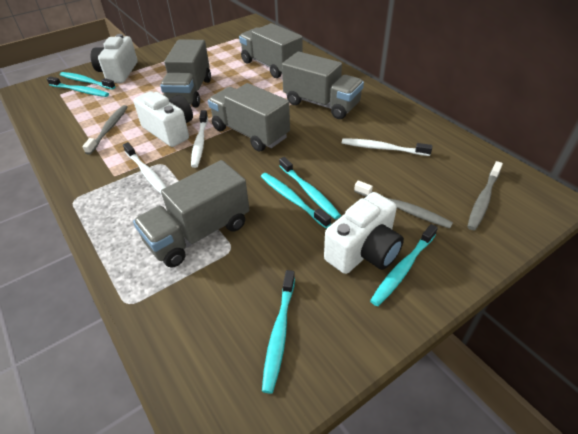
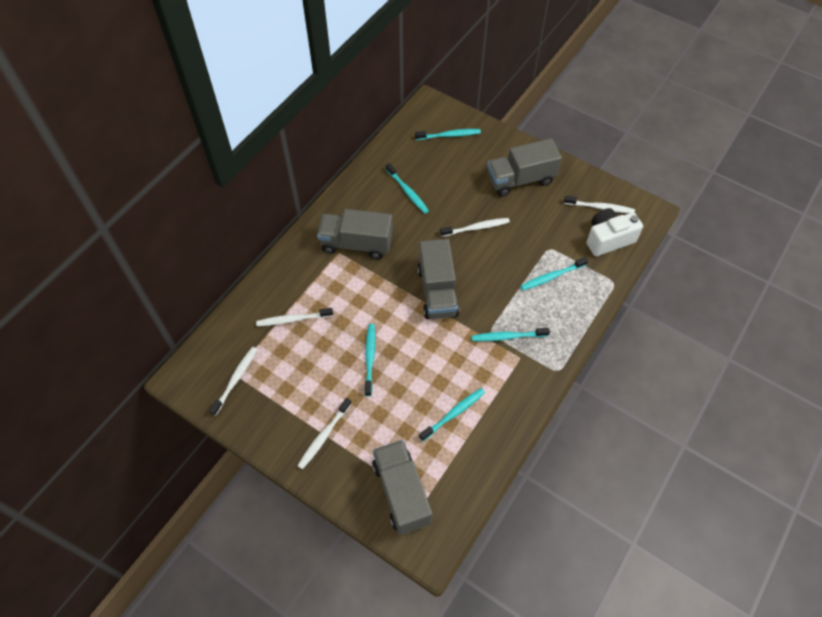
grey toothbrush: [82,105,128,155] [354,180,453,229] [467,161,503,230] = 3 -> none = 0
grey truck: [133,160,250,268] [160,39,211,107] [208,83,290,151] [239,23,303,78] [282,52,364,119] = 5 -> [317,209,393,259] [372,440,432,535] [418,239,459,319] [487,139,562,196] = 4
white camera: [91,34,138,83] [133,91,193,147] [324,192,404,274] = 3 -> [586,208,643,256] = 1
white toothbrush: [123,142,166,193] [191,110,208,168] [342,138,432,156] = 3 -> [209,347,257,416] [256,308,333,326] [297,398,352,469] [440,218,510,237] [564,196,635,213] = 5

